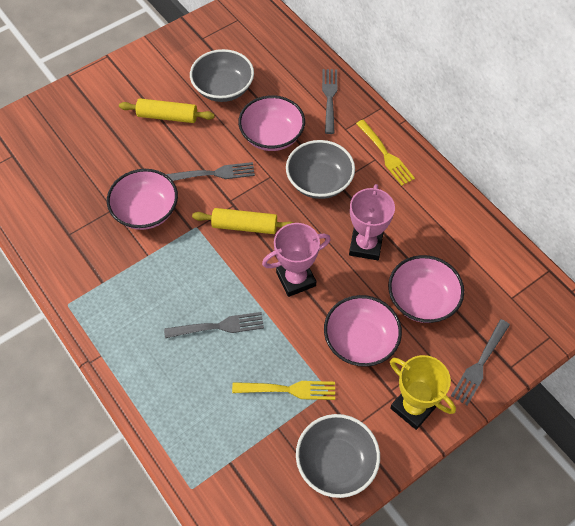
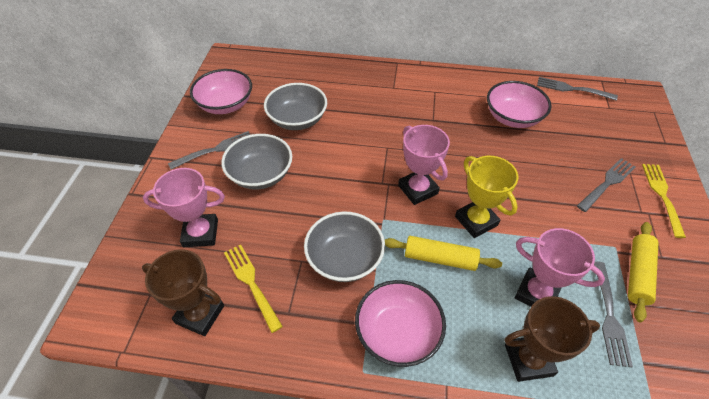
brown trophy: none = 0 -> [142,249,224,336] [504,296,600,382] = 2
pink bowl: [107,169,178,230] [238,95,305,151] [324,295,402,367] [388,255,464,323] = 4 -> [190,69,252,114] [355,280,446,367] [487,81,552,128] = 3
pink trophy: [262,223,331,297] [349,184,395,260] = 2 -> [143,168,225,247] [398,125,450,205] [515,228,605,307] = 3

